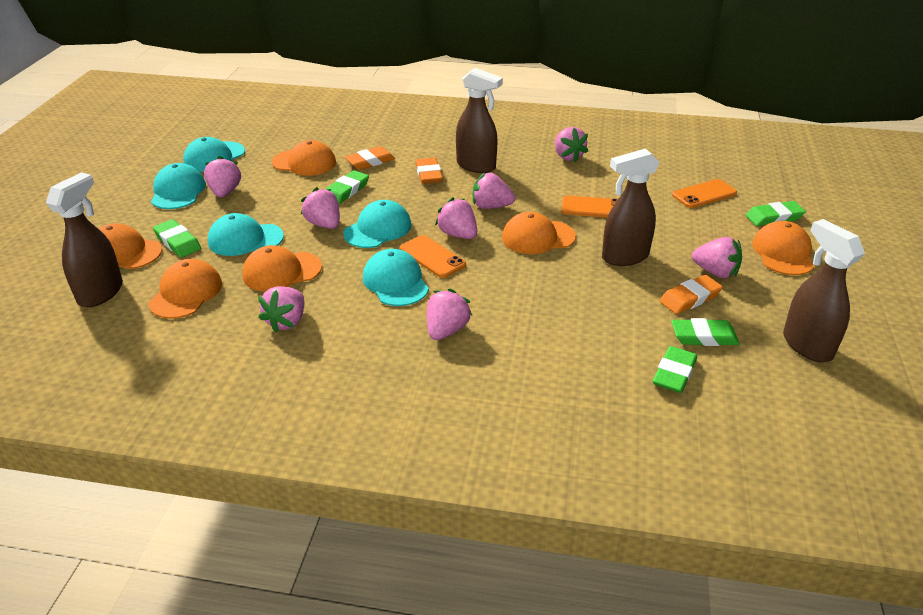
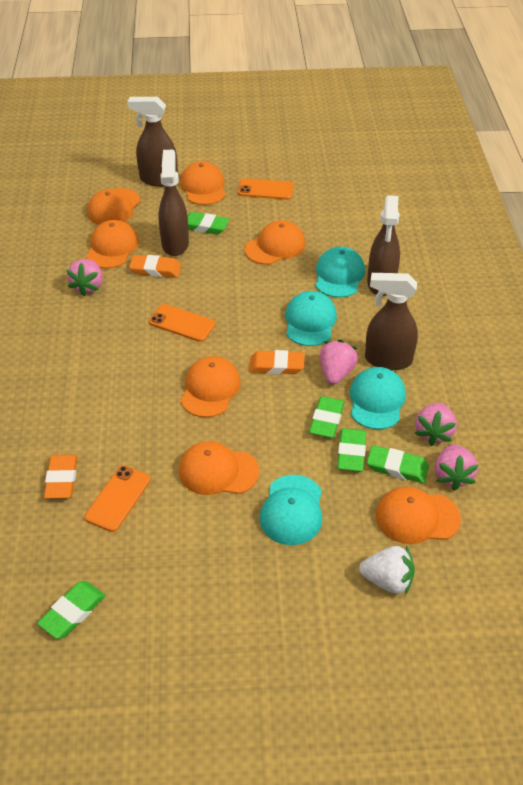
orange cap: [98,223,162,269] [148,259,222,319] [242,245,322,291] [272,140,336,176] [502,212,576,254] [752,221,814,275] = 6 -> [86,220,139,269] [87,188,141,225] [179,441,259,495] [180,161,225,205] [181,356,241,418] [244,221,305,265] [376,487,461,544] = 7
pink strawberry: [204,156,241,197] [258,286,304,333] [301,187,340,229] [427,289,472,340] [435,197,477,239] [473,173,515,209] [555,127,588,162] [692,237,742,278] = 8 -> [66,259,103,296] [320,340,358,385] [415,403,457,446] [435,444,479,491] = 4
turquoise cap: [151,163,206,209] [183,137,245,172] [208,213,284,256] [343,200,412,248] [363,249,429,306] = 5 -> [260,475,322,545] [285,291,337,346] [316,247,365,298] [350,367,406,429] = 4
white strawberry: none = 0 -> [359,546,415,595] = 1

